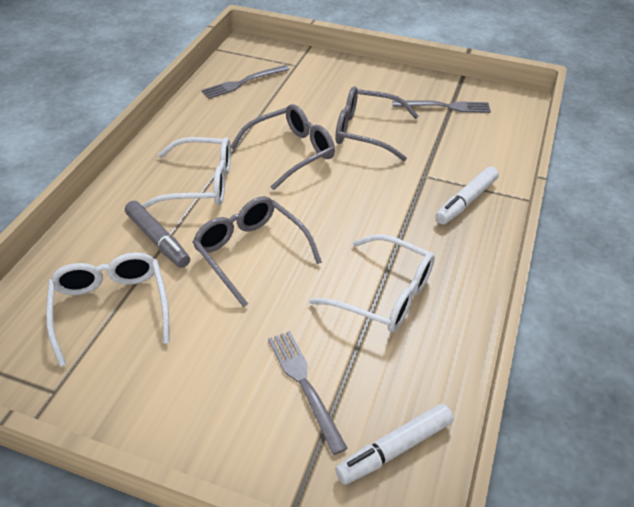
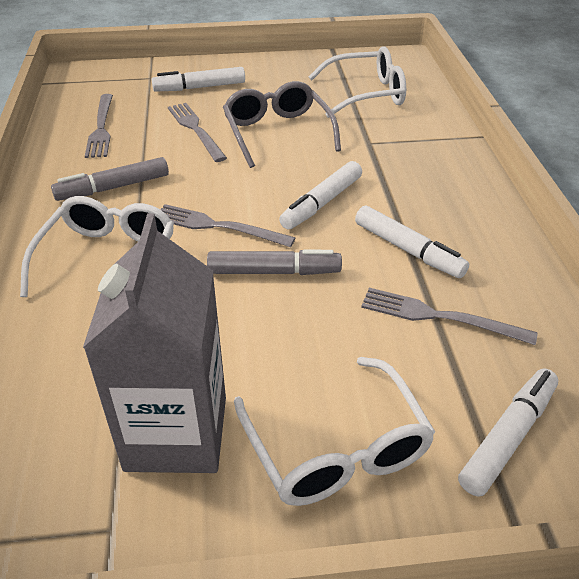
grey carton: none = 0 -> [83,213,226,473] = 1
grey fork: [202,65,289,99] [268,331,348,455] [393,100,491,113] = 3 -> [85,94,113,158] [160,204,295,247] [168,103,227,162] [361,288,538,345] = 4
grey glasses: [192,196,322,307] [231,104,335,190] [336,86,419,161] = 3 -> [223,81,341,168] = 1
grey marker: [125,201,190,268] = 1 -> [51,157,169,201] [207,250,342,275] = 2
white marker: [335,404,454,485] [436,166,499,224] = 2 -> [152,67,245,92] [279,161,362,230] [355,206,469,278] [458,369,558,497] = 4

